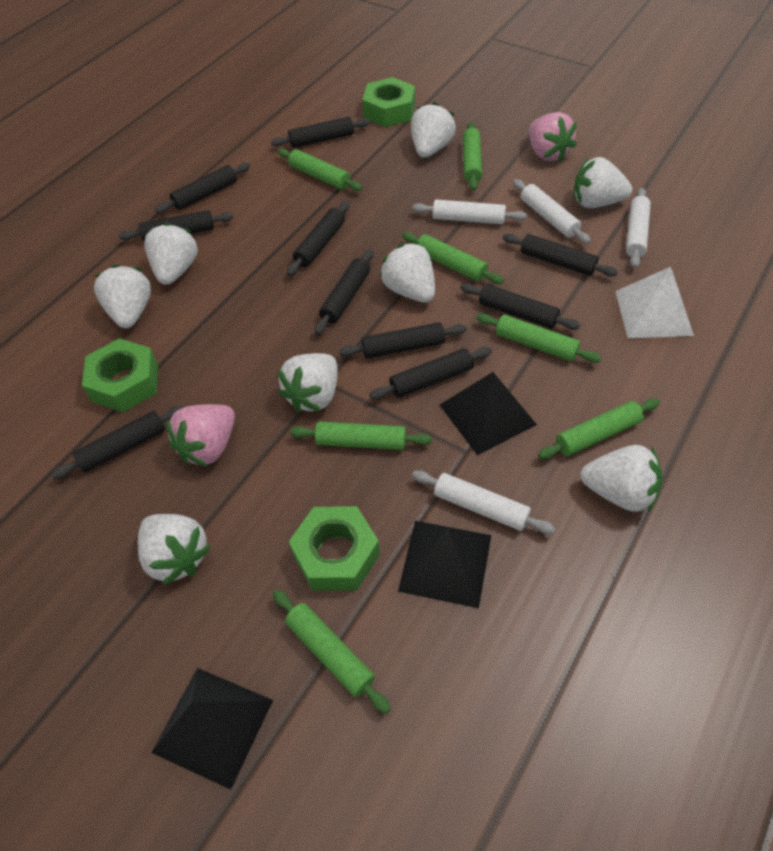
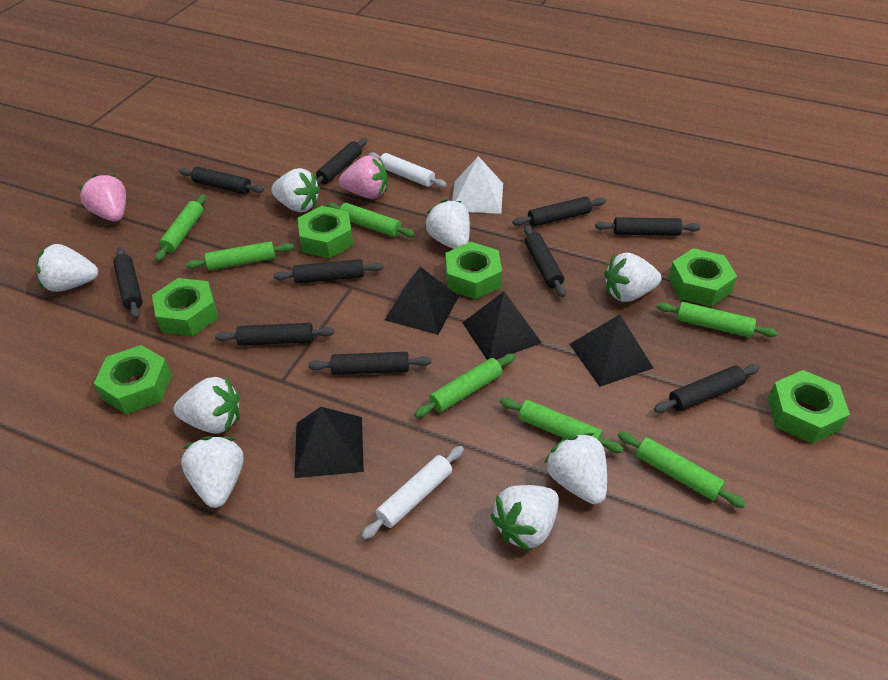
black pyramid: [151,668,273,790] [398,521,491,608] [440,372,537,455] = 3 -> [295,407,364,478] [385,267,459,335] [462,291,542,360] [570,314,653,387] = 4
green nut: [82,338,158,412] [289,506,380,591] [362,77,415,127] = 3 -> [94,345,172,414] [152,278,218,336] [298,206,353,259] [445,242,502,300] [668,248,737,307] [768,370,850,444] = 6
white rolling pin: [412,199,527,224] [412,470,555,534] [513,179,591,244] [626,188,651,268] = 4 -> [361,446,464,539] [369,152,447,188] = 2

